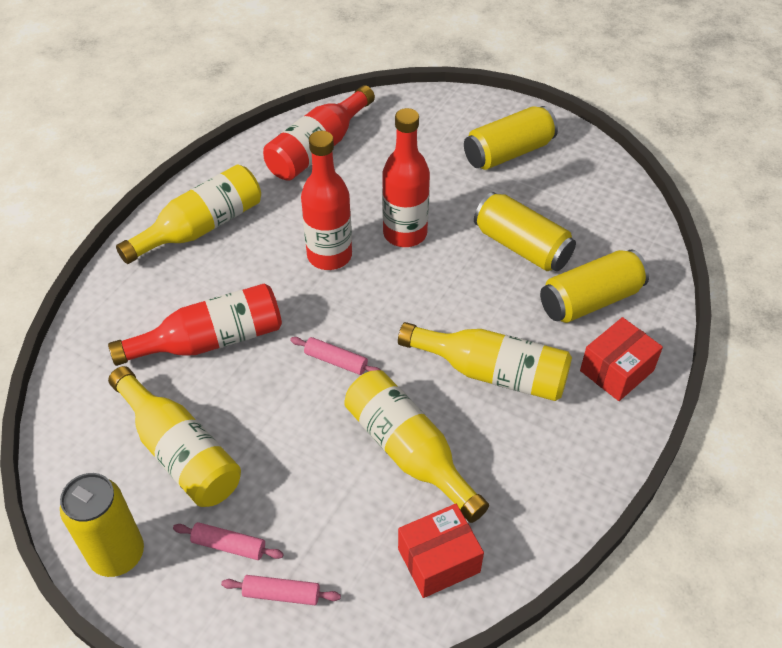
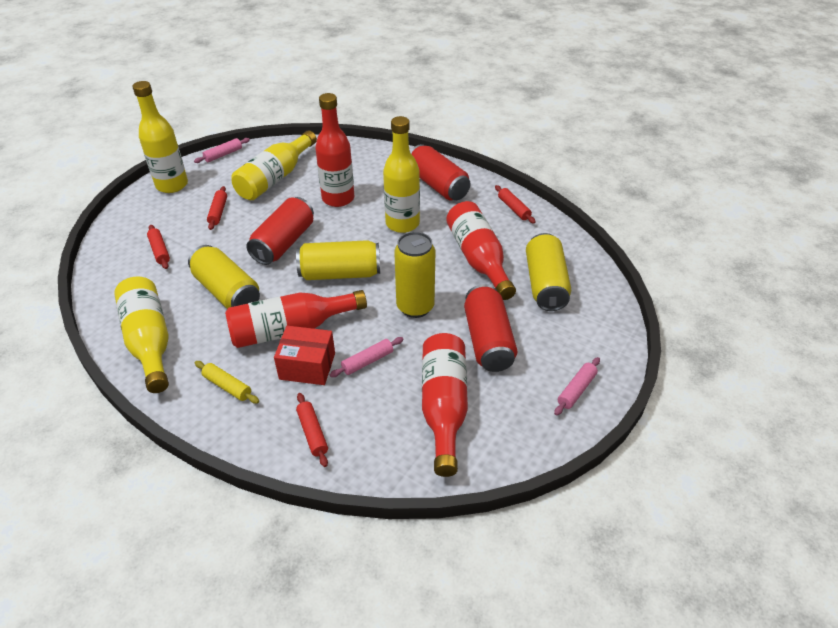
red box: [398,504,484,598] [580,317,663,401] = 2 -> [274,326,335,385] = 1
red can: none = 0 -> [246,197,314,265] [410,144,471,200] [464,284,518,372] = 3
red rolling pin: none = 0 -> [147,225,170,269] [207,186,227,230] [296,393,328,467] [495,185,536,224] = 4
yellow rolling pin: none = 0 -> [195,361,259,403] = 1

